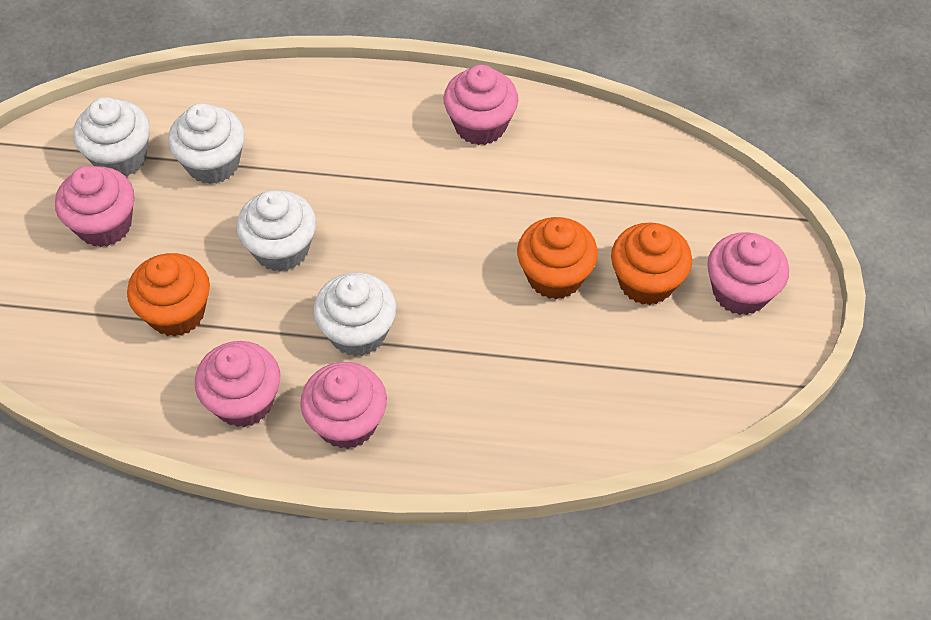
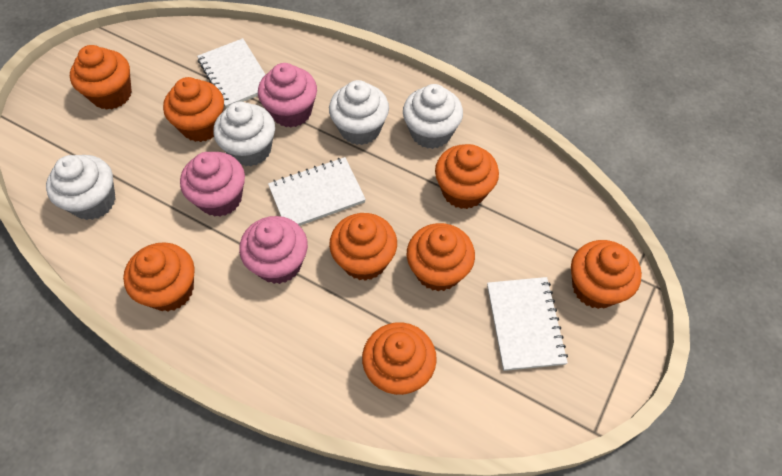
orange cupcake: [127,253,210,337] [517,217,598,299] [611,223,692,305] = 3 -> [70,45,132,110] [123,242,195,312] [163,77,224,142] [329,213,397,281] [362,322,437,395] [407,223,475,292] [435,144,499,209] [571,240,642,309] = 8
pink cupcake: [55,166,134,247] [195,341,280,427] [300,362,387,449] [443,65,518,145] [707,232,789,315] = 5 -> [180,152,245,217] [239,216,308,284] [258,63,317,128] = 3
white notebook: none = 0 -> [197,38,266,108] [268,157,366,226] [487,277,568,371] = 3

